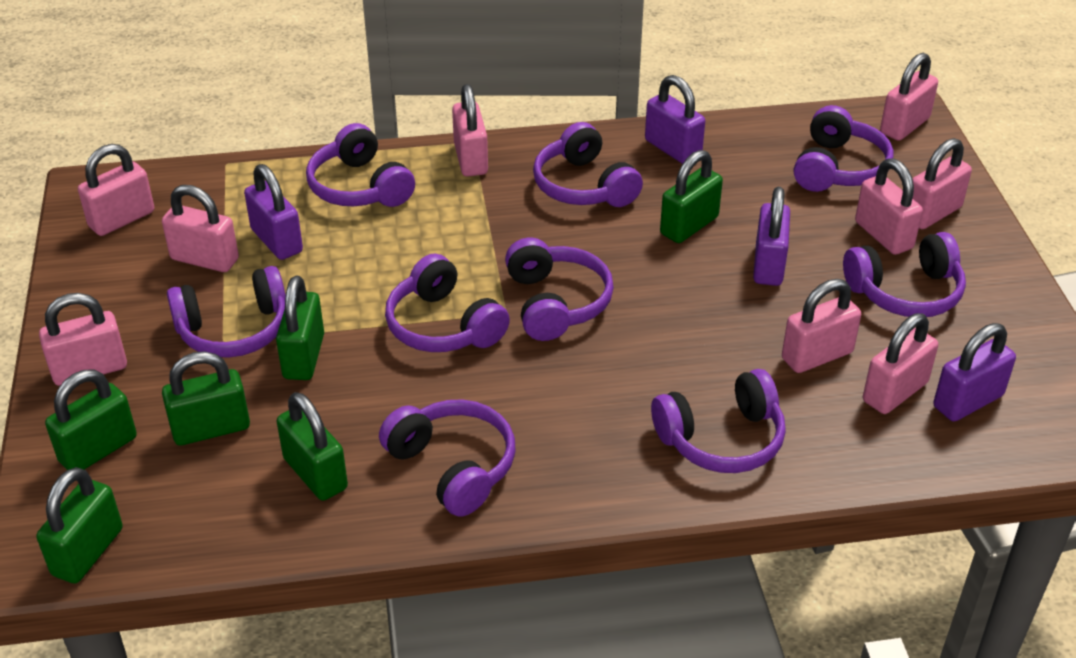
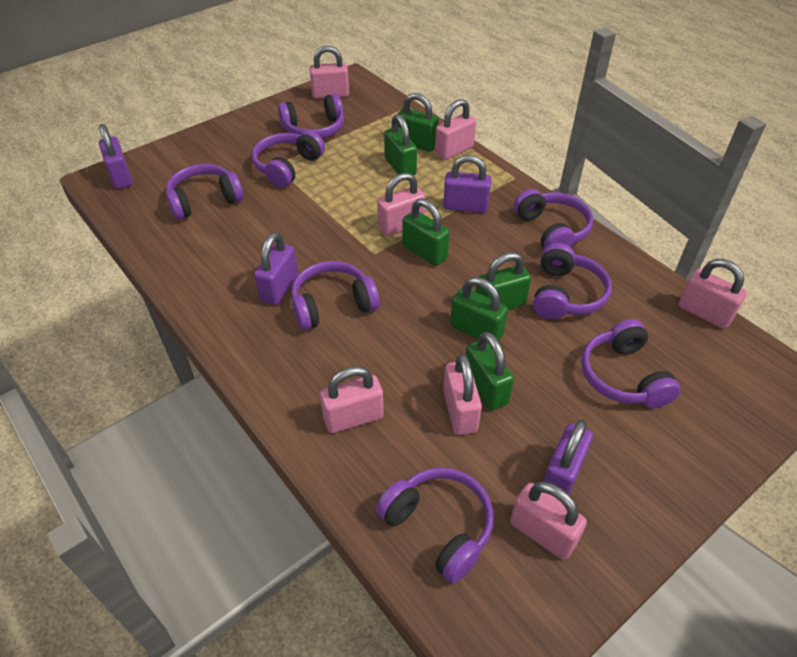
pink padlock: [39,293,127,386] [78,144,154,236] [162,185,239,272] [452,84,488,177] [782,279,861,373] [855,158,923,255] [863,313,938,414] [880,53,938,141] [912,138,972,229] = 9 -> [310,46,349,99] [320,366,384,433] [377,173,425,236] [435,99,476,160] [443,354,482,435] [510,481,587,560] [678,259,747,329] = 7
purple headphones: [167,266,286,358] [306,123,415,207] [379,399,515,516] [385,254,510,352] [505,238,614,341] [533,122,643,207] [651,369,786,473] [794,105,894,192] [843,232,966,317] = 9 -> [166,164,243,220] [252,131,325,188] [278,93,344,138] [291,261,380,330] [376,467,494,584] [514,189,593,248] [533,243,612,320] [581,319,681,408] = 8

